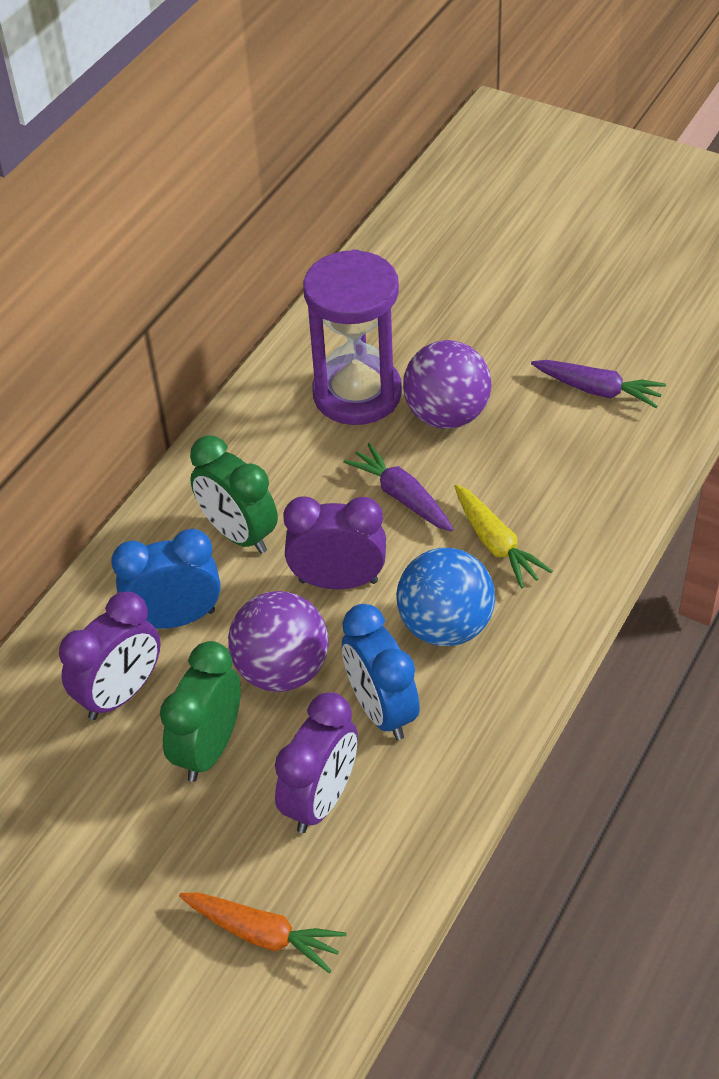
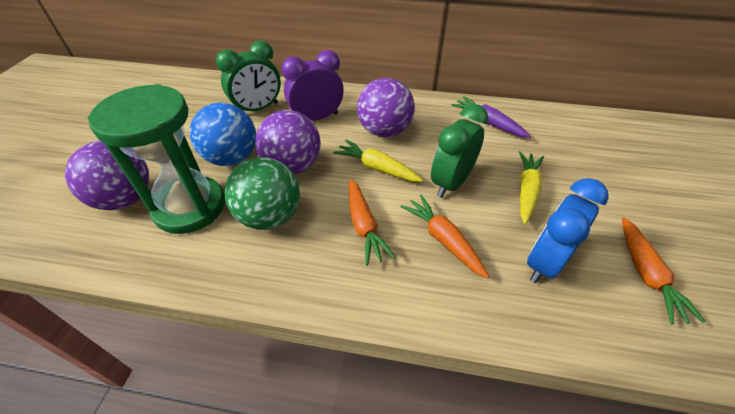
blue clock: [111,529,221,629] [342,604,420,740] = 2 -> [527,178,609,283] = 1
green ball: none = 0 -> [225,157,300,230] = 1
green hourglass: none = 0 -> [88,84,225,234] = 1
orange carrot: [179,892,346,973] = 1 -> [349,179,396,266] [400,194,489,279] [622,217,706,325] = 3
purple ball: [228,591,329,692] [403,340,492,429] = 2 -> [65,141,149,210] [255,110,321,174] [357,78,415,137] = 3
purple carrot: [343,443,454,532] [531,360,666,408] = 2 -> [451,96,531,138] = 1
purple clock: [59,592,160,720] [275,692,358,833] [283,497,386,589] = 3 -> [281,50,344,120] = 1
purple hourglass: [303,249,402,425] = 1 -> none = 0
yellow carrot: [454,484,552,588] = 1 -> [333,140,423,182] [519,151,544,224] = 2

